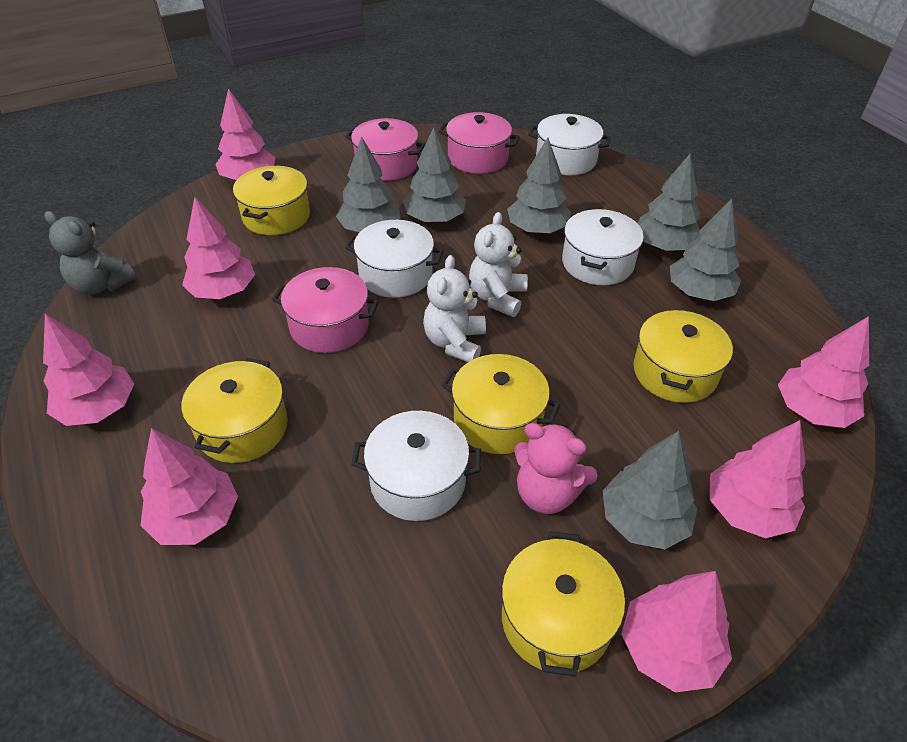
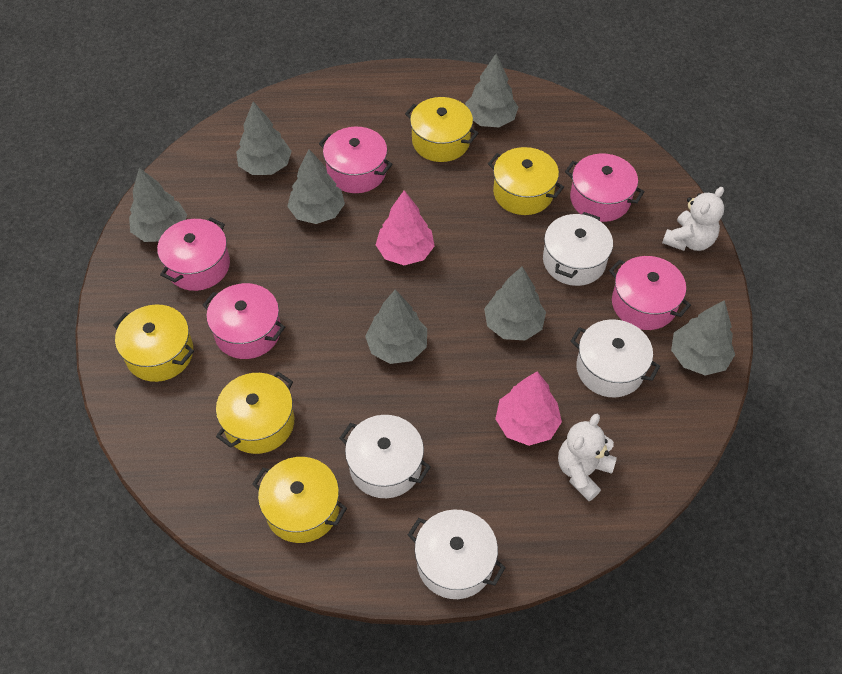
grey teddy bear: [45,211,137,295] = 1 -> none = 0
grey tree: [336,137,401,232] [403,127,466,223] [507,138,571,234] [603,431,697,549] [637,154,700,251] [670,198,741,301] = 6 -> [129,168,187,242] [236,101,292,175] [287,149,345,224] [365,289,427,364] [465,54,518,127] [484,267,546,340] [671,300,735,376] = 7
pink pot: [272,267,379,353] [345,118,425,181] [438,112,520,174] = 3 -> [157,217,230,291] [203,283,285,359] [319,127,393,193] [565,153,645,222] [609,256,691,330] = 5
pink teddy bear: [514,423,598,514] = 1 -> none = 0
pink tree: [43,313,134,426] [141,428,238,545] [182,197,255,299] [215,88,276,180] [621,571,732,692] [710,420,806,538] [778,316,869,428] = 7 -> [376,190,435,265] [495,371,562,446] = 2

